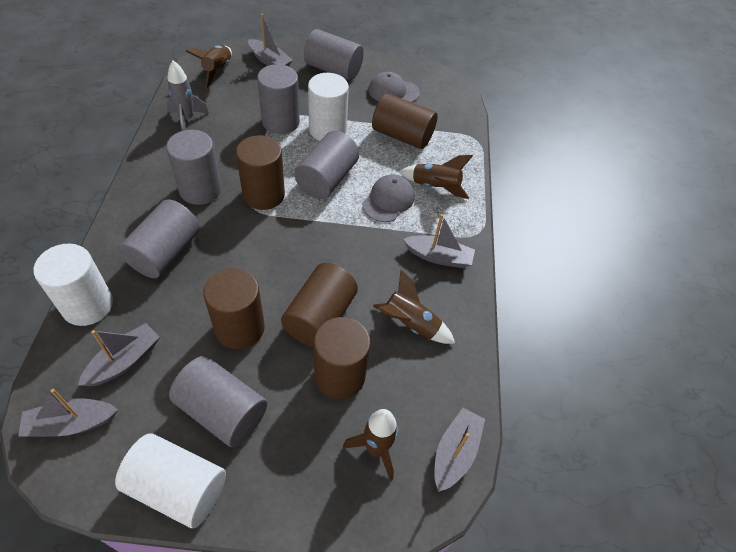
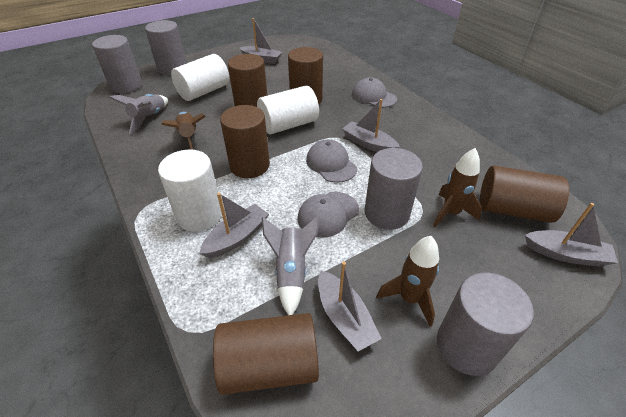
brown rocket: [185,45,232,88] [343,409,398,481] [373,270,455,344] [399,155,473,199] = 4 -> [161,112,206,150] [376,236,439,327] [433,148,482,227] = 3
grey cap: [362,174,415,222] [368,72,420,102] = 2 -> [298,192,359,238] [306,139,357,183] [352,77,397,108] = 3
grey cylinder: [119,199,200,278] [166,130,222,205] [169,356,267,447] [257,64,300,134] [294,131,359,199] [304,29,364,80] = 6 -> [92,35,142,93] [145,20,187,75] [365,148,423,230] [437,272,534,376] = 4
grey rocket: [167,61,209,131] = 1 -> [108,94,168,134] [262,216,319,315] = 2

